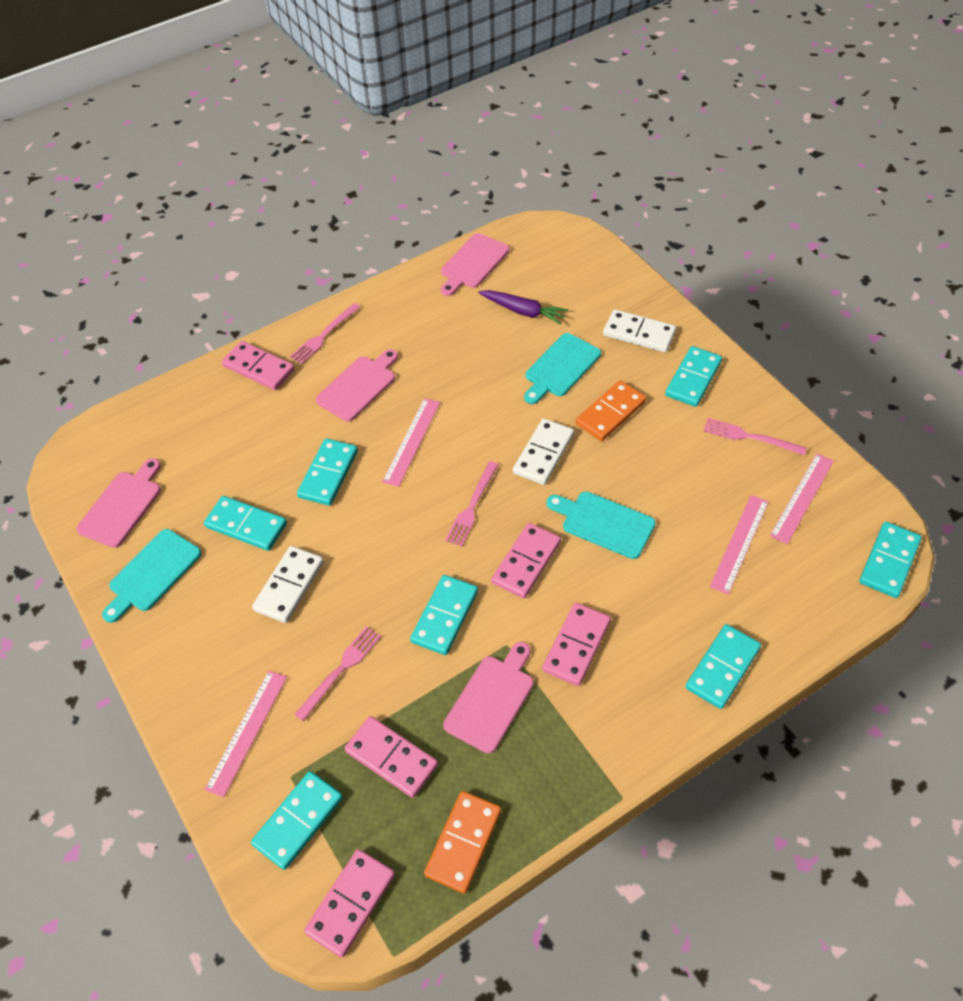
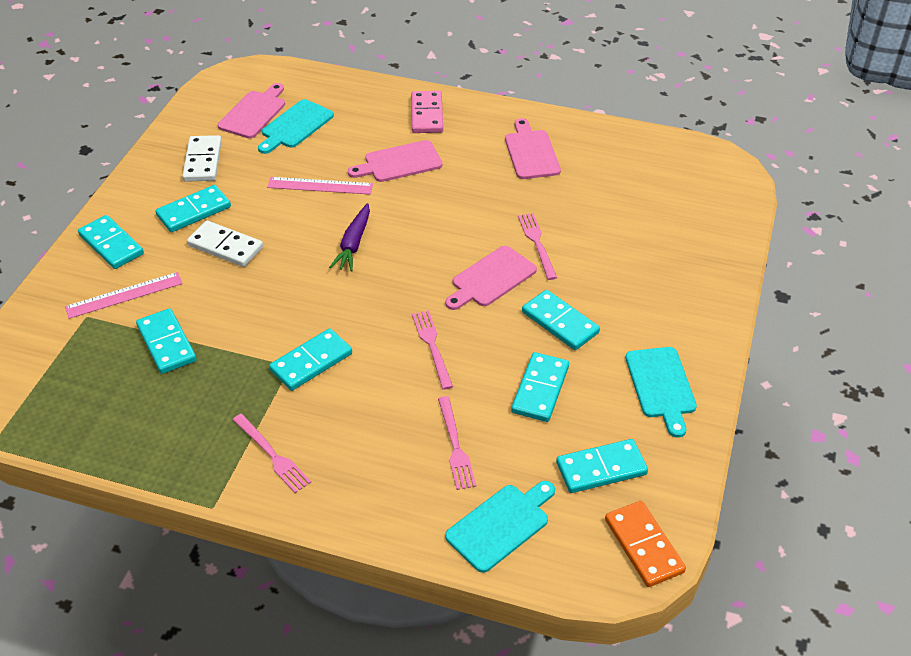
orange domino: [424,791,501,894] [576,380,646,441] = 2 -> [605,501,686,587] = 1
pink domino: [222,341,295,390] [304,849,395,958] [344,716,438,798] [491,523,561,598] [542,603,611,686] = 5 -> [411,91,443,133] = 1
pink ruler: [204,670,287,797] [382,398,440,487] [710,495,769,594] [770,453,834,544] = 4 -> [65,272,183,319] [267,177,373,195] = 2
white domino: [252,546,324,623] [513,418,574,485] [603,309,676,353] = 3 -> [182,135,222,182] [187,221,263,267] = 2

